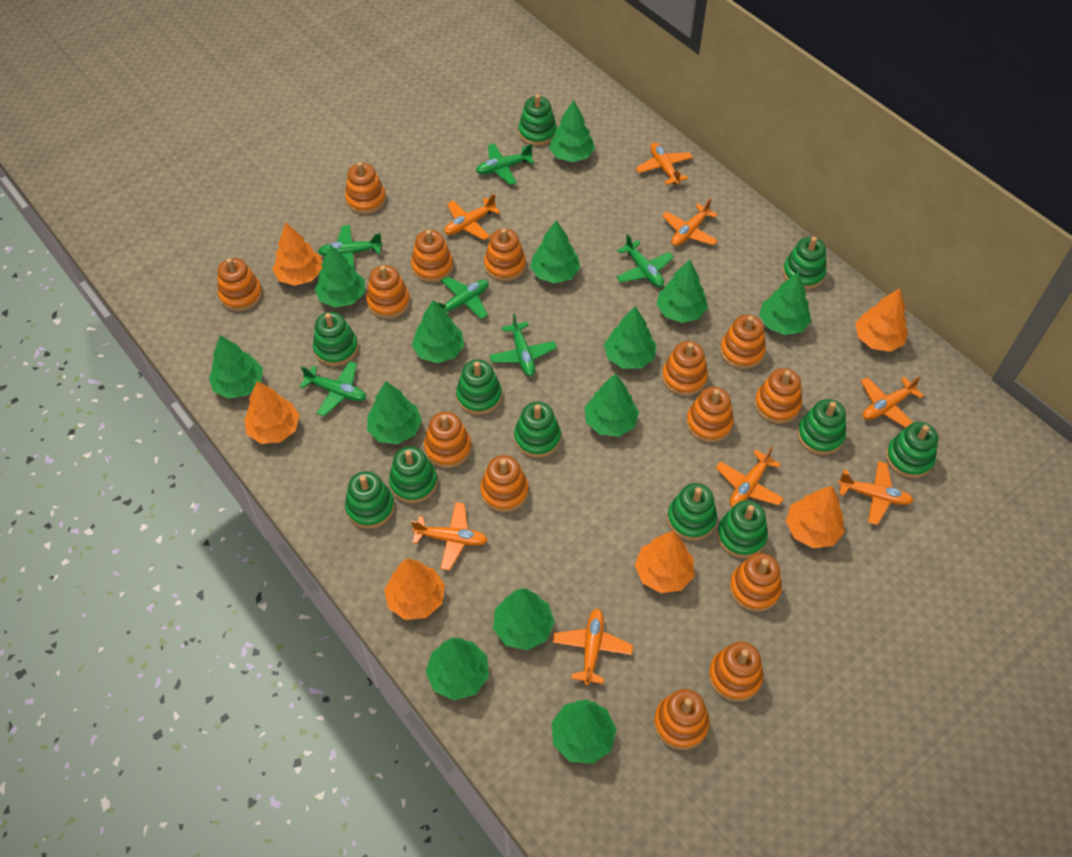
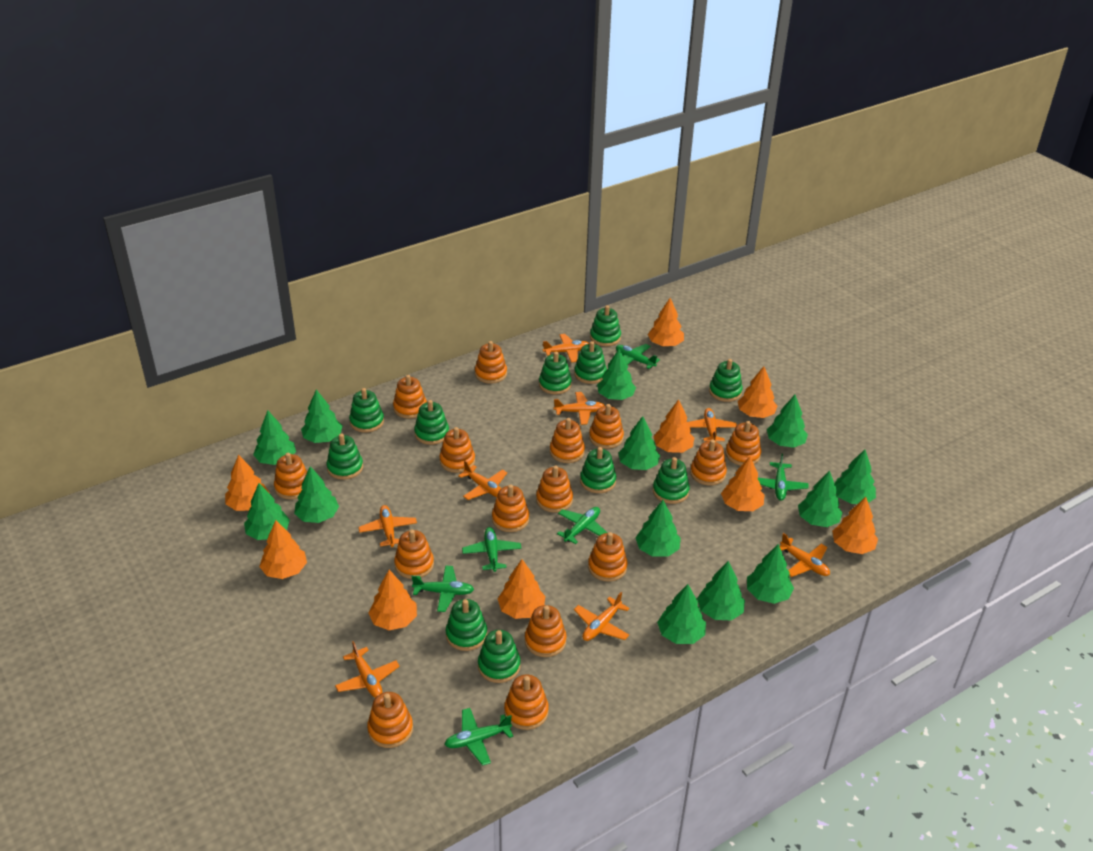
orange stacking toy: [217,258,262,311] [345,162,386,214] [366,265,410,319] [411,230,454,282] [424,412,471,468] [480,455,529,512] [484,228,526,281] [654,689,709,750] [662,341,708,396] [686,387,734,442] [709,641,763,702] [720,315,766,369] [729,553,782,612] [755,368,802,424] = 14 -> [274,453,307,500] [367,692,413,748] [393,375,427,419] [394,529,434,579] [440,427,475,473] [475,341,507,384] [492,484,529,532] [504,674,549,730] [525,605,567,657] [536,465,573,513] [550,418,585,463] [588,532,628,582] [589,404,624,449] [690,439,727,486] [725,421,761,466] = 15
orange tree: [244,381,300,444] [272,223,322,286] [384,558,445,620] [635,531,694,593] [786,486,845,548] [855,288,908,352] = 6 -> [225,455,269,511] [259,520,307,579] [368,570,417,630] [498,559,545,619] [648,298,684,346] [653,399,694,453] [721,456,764,511] [738,366,777,418] [832,497,878,554] = 9

